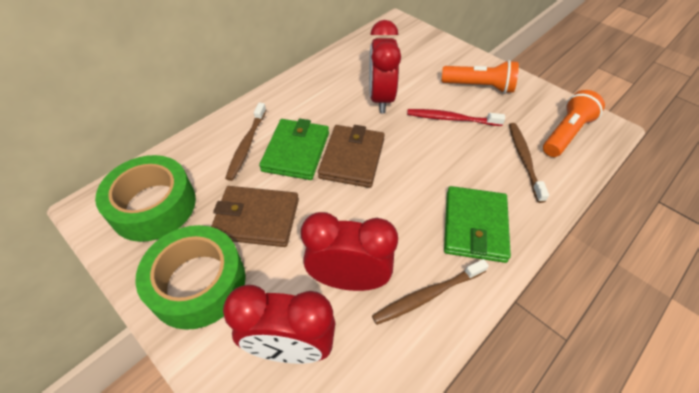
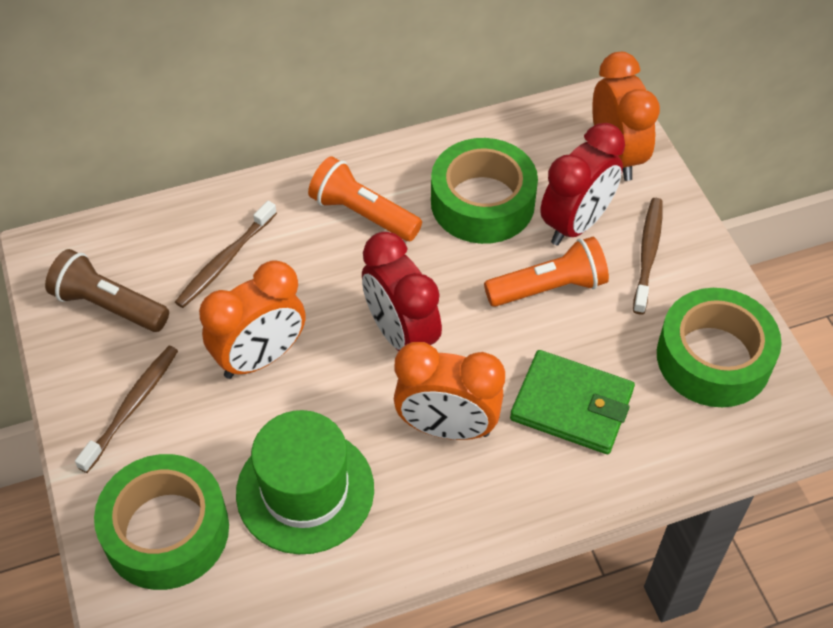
brown flashlight: none = 0 -> [45,249,169,332] = 1
brown wallet: [211,186,299,247] [318,125,385,188] = 2 -> none = 0
green hat: none = 0 -> [236,410,374,554] = 1
green tape: [95,155,196,242] [135,225,246,330] = 2 -> [94,454,229,590] [431,138,538,244] [657,288,782,407] = 3
green wallet: [259,118,329,180] [444,186,511,263] = 2 -> [510,350,635,454] = 1
orange clock: none = 0 -> [199,260,306,379] [394,342,505,440] [592,52,660,181] = 3
red clock: [223,285,336,364] [301,212,398,291] [369,20,401,113] = 3 -> [362,232,442,351] [540,123,625,246] = 2
red toothbrush: [407,109,505,126] = 1 -> none = 0

